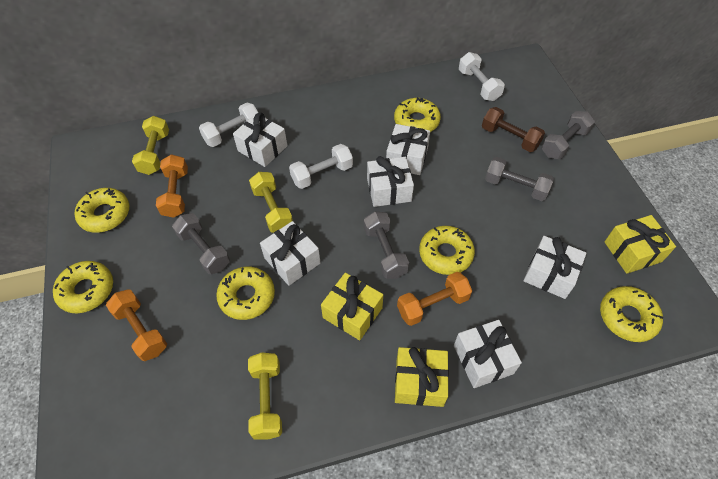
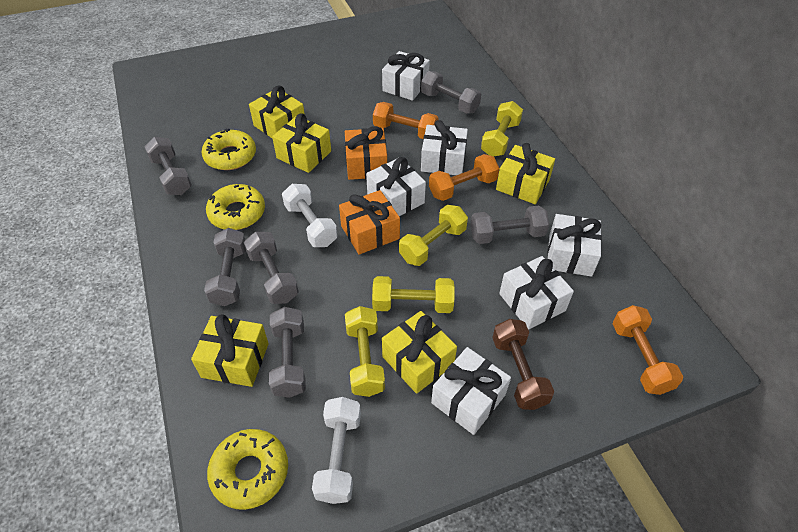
grey dumbbell: [172,213,230,274] [364,212,409,279] [485,157,554,201] [542,111,595,159] = 4 -> [144,137,192,195] [204,228,246,306] [244,232,299,304] [269,307,306,398] [421,71,481,114] [470,205,550,244] = 6
orange gift: none = 0 -> [339,190,400,255] [345,126,387,180] = 2
white dumbbell: [199,103,258,147] [289,144,353,189] [459,52,505,101] = 3 -> [282,184,337,247] [312,397,361,504] = 2
yellow donut: [53,261,113,313] [75,188,129,233] [216,267,275,320] [394,97,441,132] [419,226,475,275] [600,286,663,342] = 6 -> [201,129,256,170] [206,184,265,230] [207,429,288,510] = 3
yellow dumbbell: [132,116,169,175] [248,353,282,440] [249,172,293,233] = 3 -> [345,306,385,397] [372,276,455,313] [399,205,468,266] [481,101,523,157] = 4
yellow gift: [321,273,383,340] [395,347,449,407] [604,215,676,274] = 3 -> [191,314,269,387] [249,86,305,139] [272,113,331,173] [382,311,457,394] [496,143,555,204] = 5

